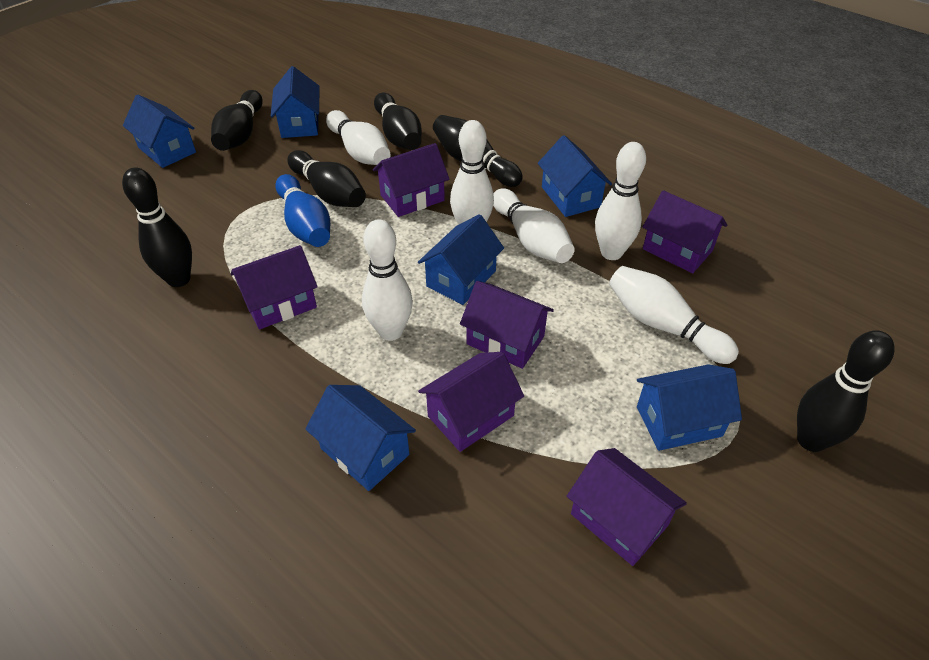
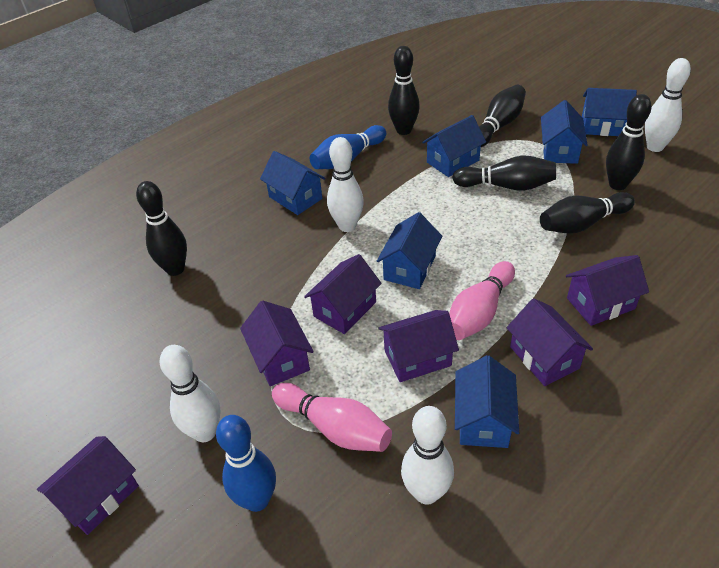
blue bowling pin: [275,174,330,247] = 1 -> [216,415,276,512] [310,125,386,169] = 2
pink bowling pin: none = 0 -> [272,383,392,452] [449,261,515,340] = 2
white bowling pin: [326,110,391,165] [362,219,413,341] [450,120,494,225] [493,188,575,263] [595,142,646,260] [609,266,739,364] = 6 -> [160,345,220,442] [327,137,364,232] [401,406,454,505] [644,58,691,152] = 4

